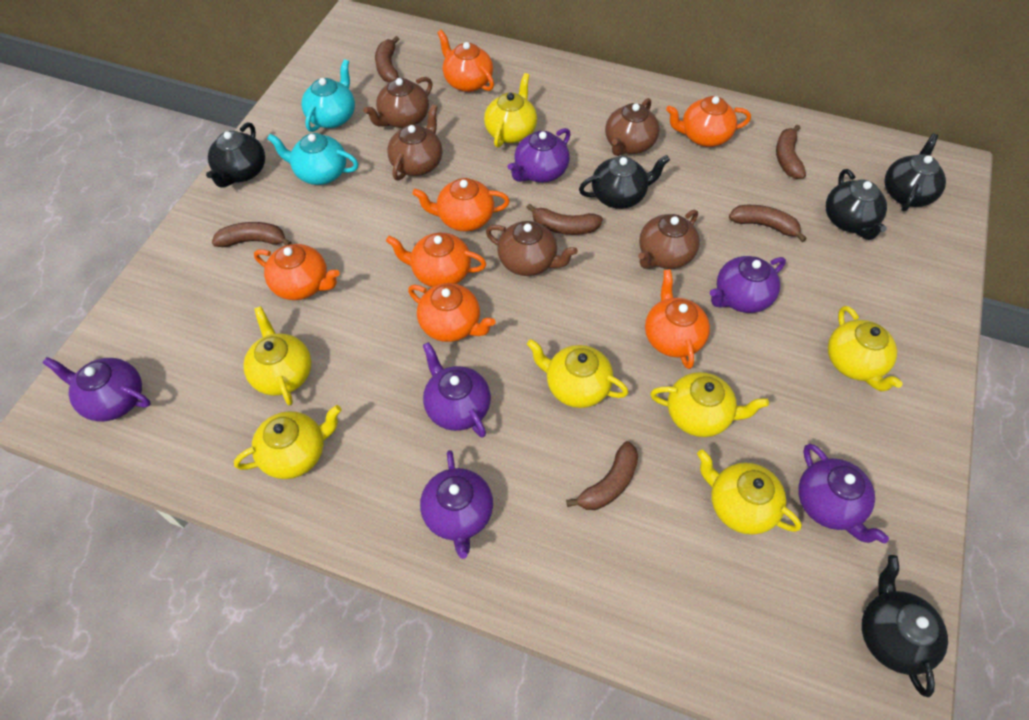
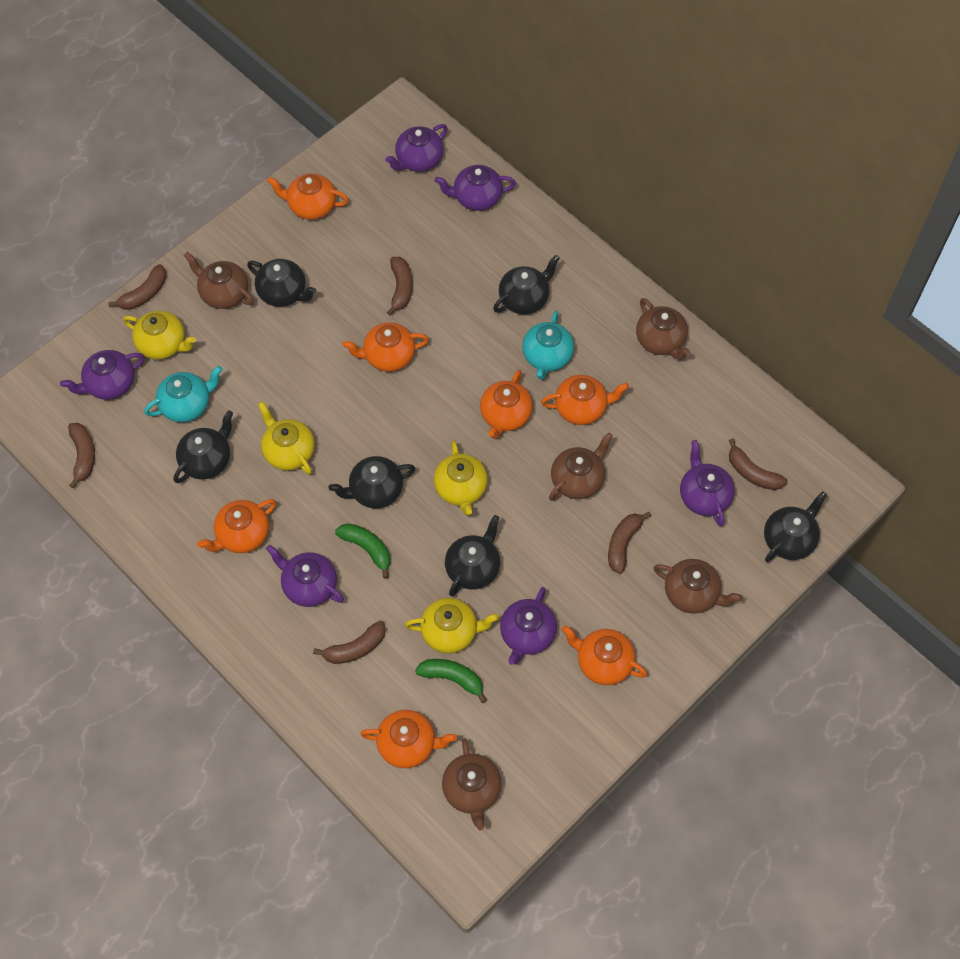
black teapot: [206,122,265,188] [579,155,670,209] [826,169,887,240] [862,555,948,697] [884,134,946,211] = 5 -> [174,410,233,483] [247,259,316,307] [329,456,416,508] [445,515,500,597] [493,255,560,314] [764,491,827,562] = 6
green banana: none = 0 -> [335,523,390,578] [415,659,487,703] = 2
yellow teapot: [234,405,342,479] [243,307,311,406] [484,73,537,148] [527,339,628,408] [650,372,769,437] [697,449,802,535] [828,306,903,392] = 7 -> [123,311,196,360] [258,401,315,475] [405,598,499,654] [434,441,488,516] = 4

